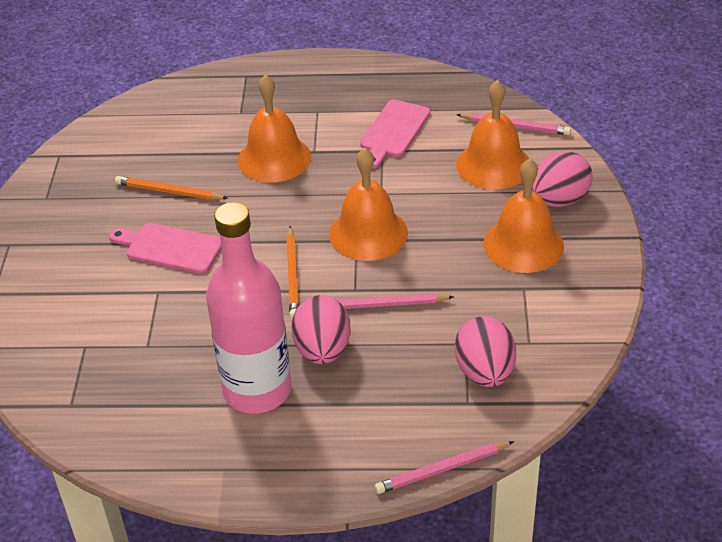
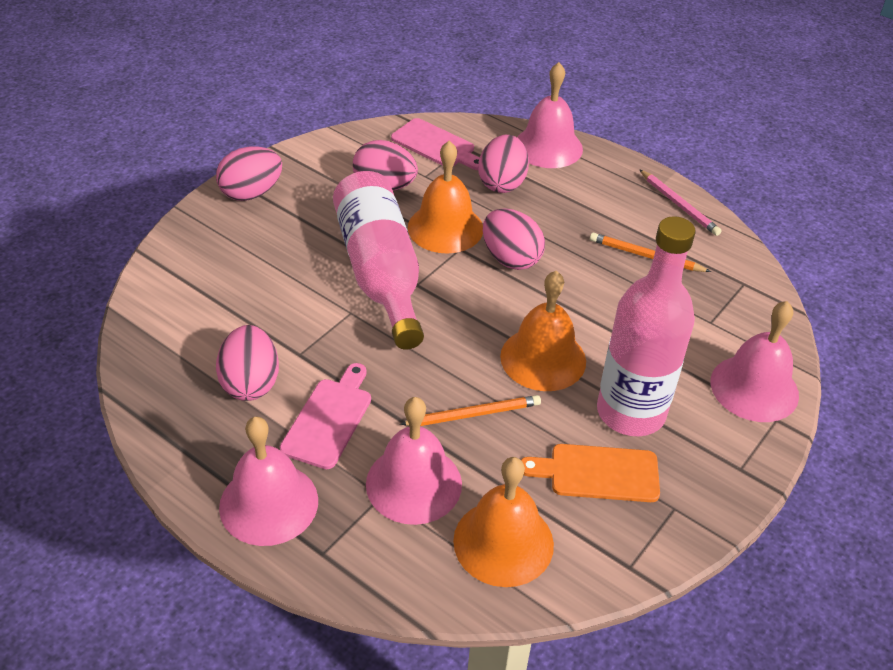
orange bell: [238,74,311,182] [329,148,408,261] [456,80,529,190] [484,158,564,273] = 4 -> [408,141,483,254] [453,457,554,587] [500,271,586,391] = 3
orange cutting board: none = 0 -> [521,444,660,502] = 1
pink bell: none = 0 -> [219,416,318,546] [366,397,462,525] [517,62,583,168] [710,301,799,422] = 4
pink bottle: [206,202,291,414] = 1 -> [333,171,424,350] [597,216,696,436] = 2
pink egg: [292,295,351,364] [455,316,516,387] [532,151,593,207] = 3 -> [216,146,282,201] [216,325,279,401] [353,140,418,191] [478,135,529,193] [483,208,545,270] = 5
pink pencil: [337,293,454,309] [374,441,514,494] [456,113,571,135] = 3 -> [639,169,722,236] = 1

